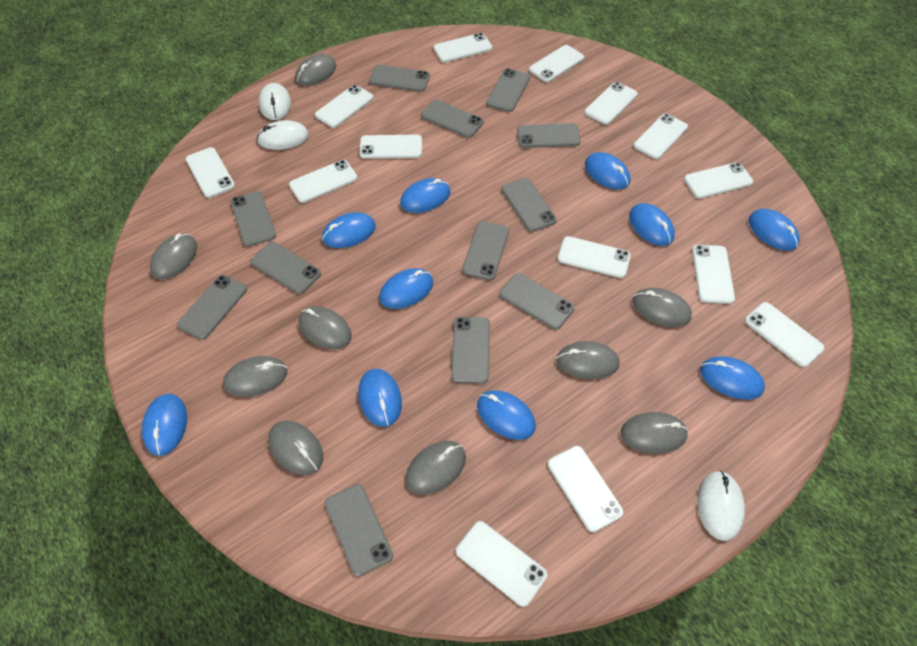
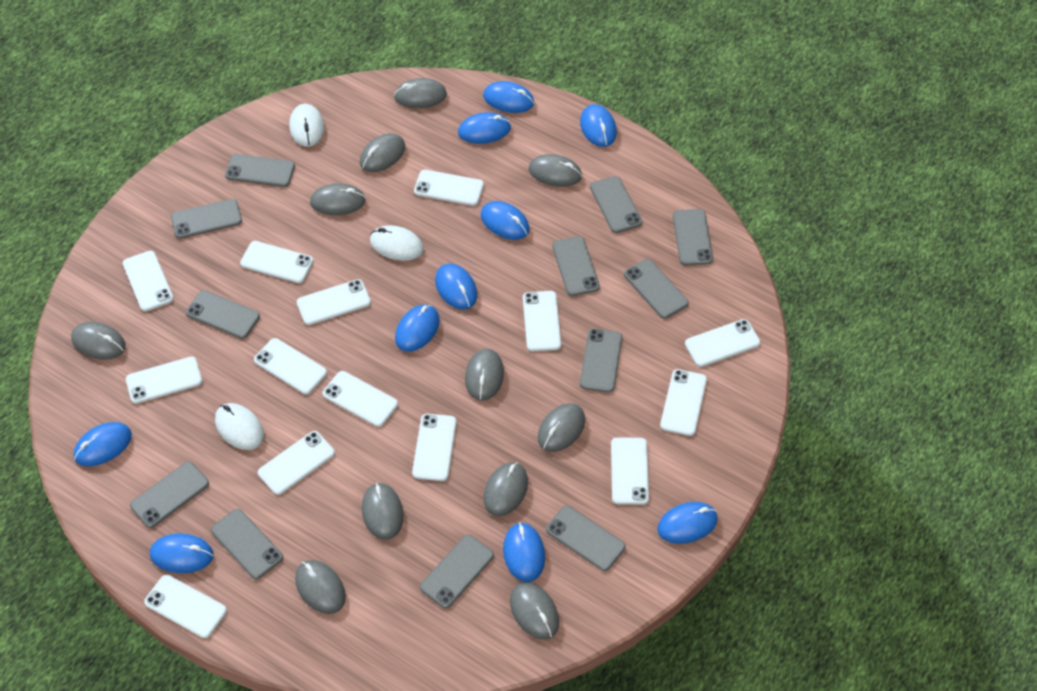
grey mouse: [150,234,197,279] [223,356,287,397] [268,421,323,475] [295,54,337,86] [299,306,352,349] [405,441,466,494] [556,341,620,379] [621,412,688,454] [632,288,692,327] = 9 -> [71,322,126,360] [295,560,346,614] [310,183,366,215] [360,133,405,172] [362,483,404,540] [394,78,447,108] [465,349,504,401] [483,462,528,517] [510,582,559,640] [529,154,582,187] [538,403,585,452] = 11

